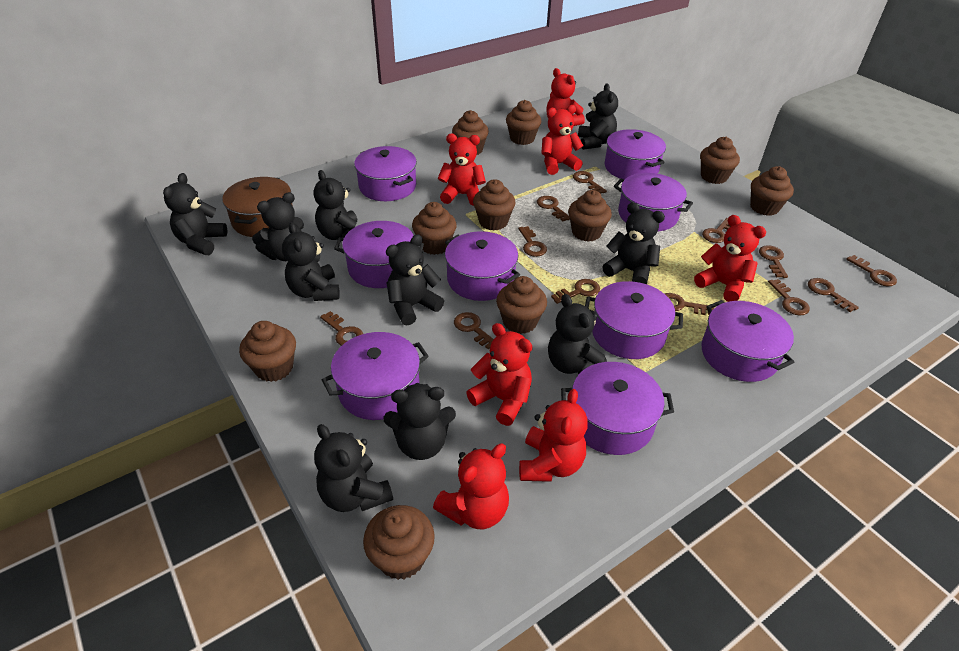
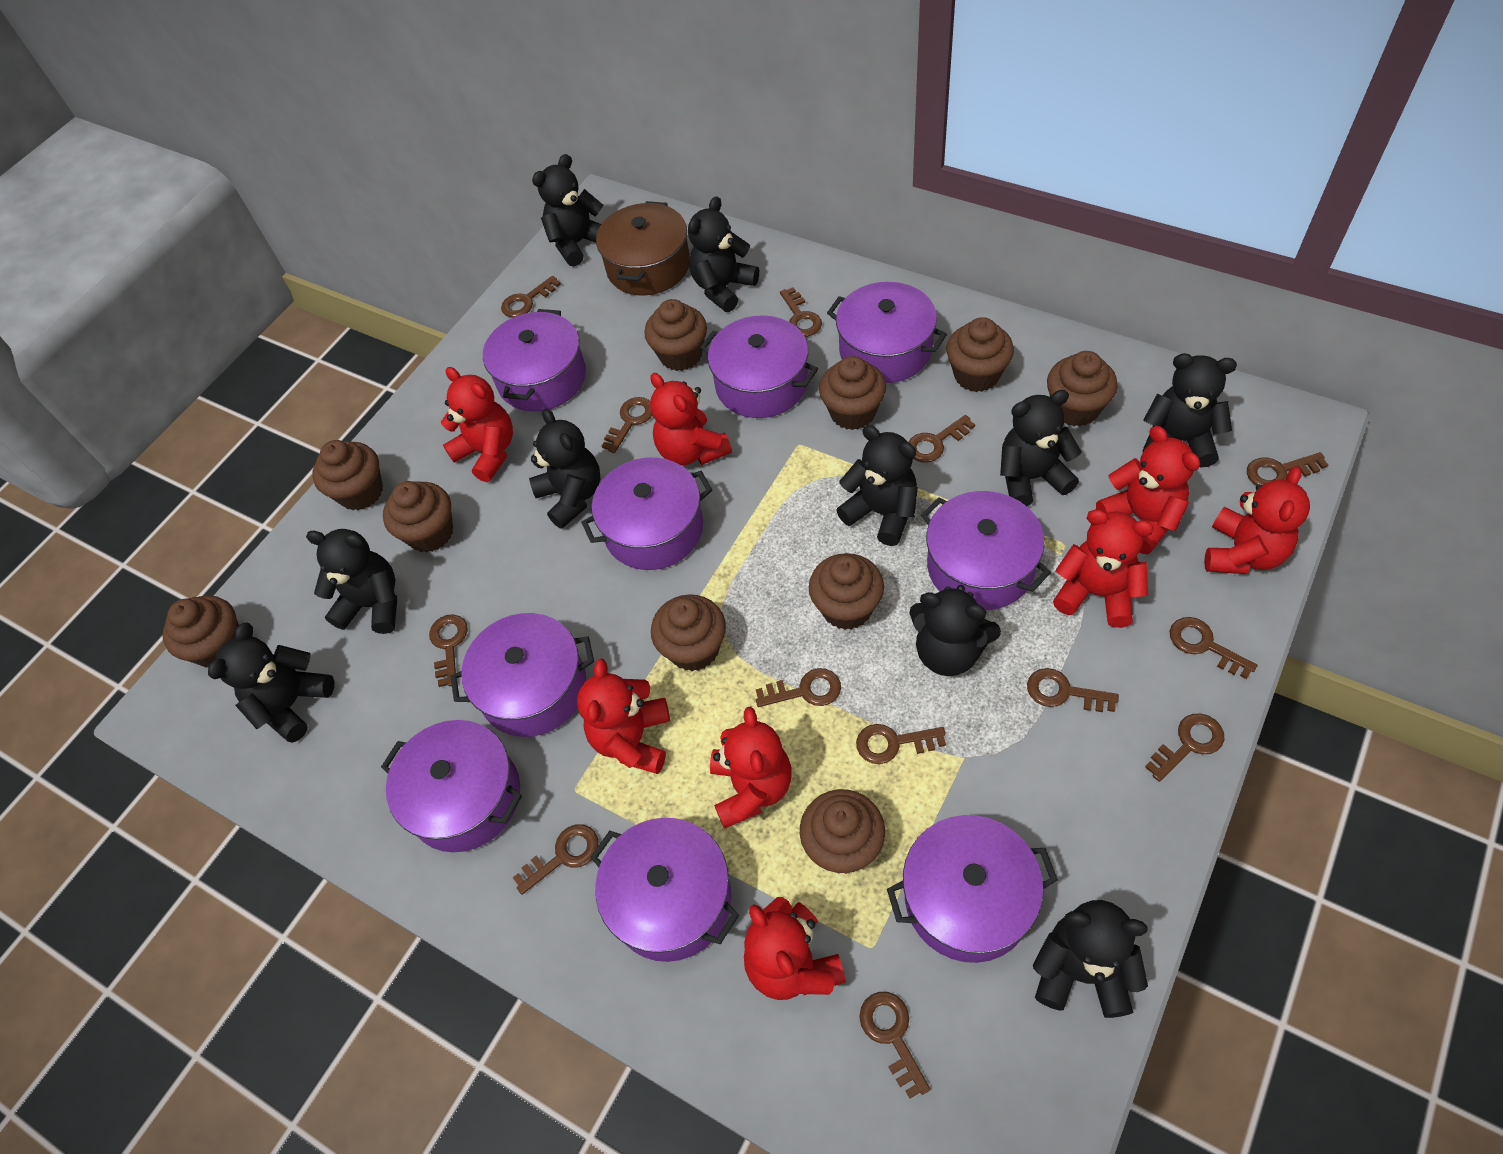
brown key: [320,311,363,346] [454,312,494,349] [518,226,547,257] [537,196,570,221] [551,279,600,304] [573,171,607,194] [665,293,714,315] [702,218,731,243] [759,245,788,278] [768,279,810,316] [808,278,859,312] [846,255,897,286] = 12 -> [429,614,468,687] [501,276,561,318] [513,824,599,895] [602,397,652,453] [756,668,841,707] [780,287,822,337] [856,724,946,764] [859,992,930,1098] [909,415,975,463] [1027,668,1119,712] [1145,713,1225,782] [1170,617,1258,679] [1247,452,1328,486] = 13
red teddy bear: [433,444,509,529] [438,134,486,206] [466,323,533,426] [519,389,588,482] [541,105,584,175] [547,68,585,126] [694,215,766,302] = 7 -> [441,367,513,482] [577,659,670,774] [650,373,732,465] [710,706,792,829] [744,897,846,1000] [1053,509,1154,628] [1096,426,1200,554] [1204,466,1310,574] = 8

